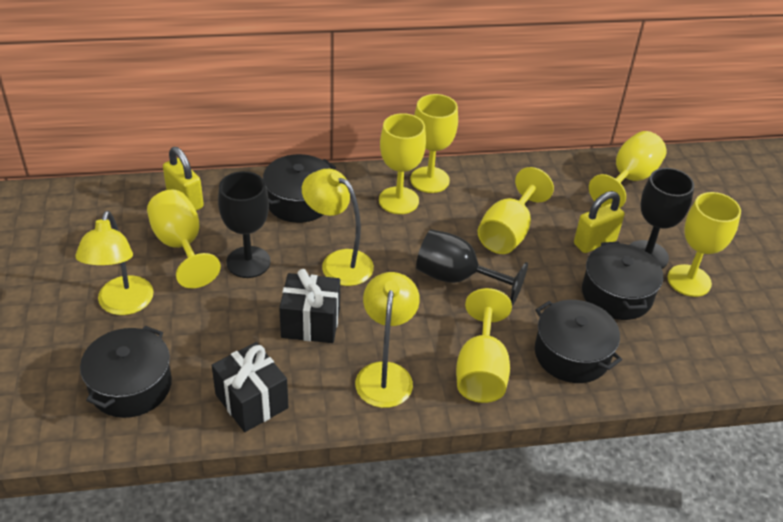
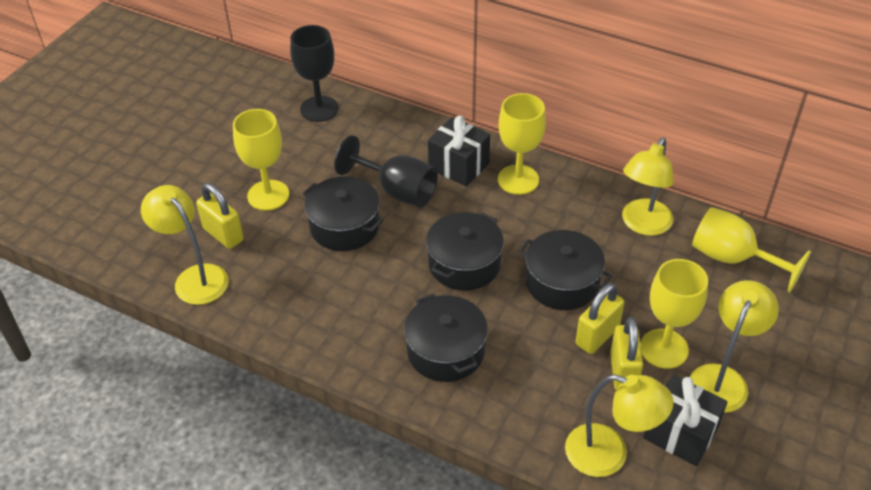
black goblet: [218,171,271,278] [416,229,528,305] [630,168,694,269] = 3 -> [290,25,339,122] [334,135,438,207] = 2
yellow goblet: [147,190,221,288] [379,113,426,214] [410,94,458,193] [456,288,512,403] [478,167,554,254] [589,131,667,208] [667,192,741,297] = 7 -> [233,109,289,211] [498,93,546,195] [640,259,708,369] [692,207,811,293] = 4
yellow lamp: [75,211,153,315] [302,169,374,286] [355,272,420,408] = 3 -> [141,185,229,305] [565,374,674,477] [622,137,674,236] [690,280,779,413] = 4
yellow padlock: [163,147,204,211] [574,191,625,253] = 2 -> [196,183,244,249] [576,283,625,354] [610,317,643,390] = 3

